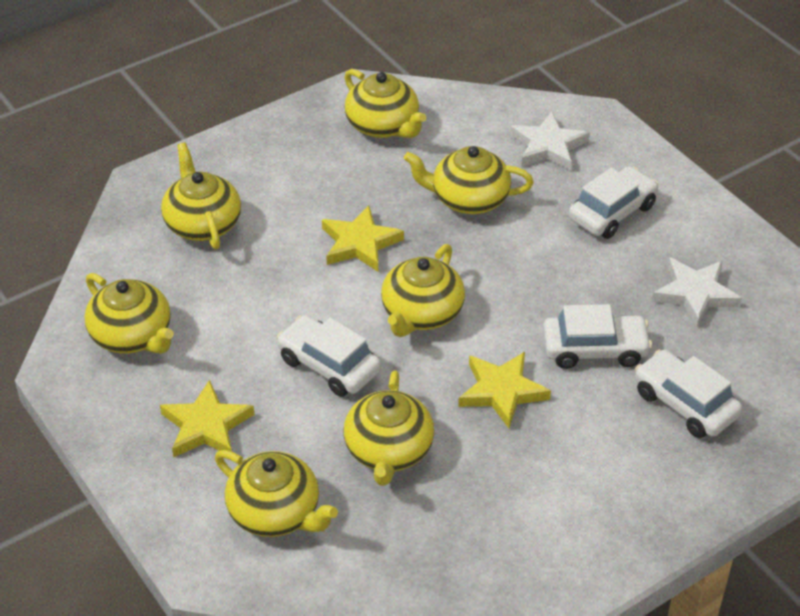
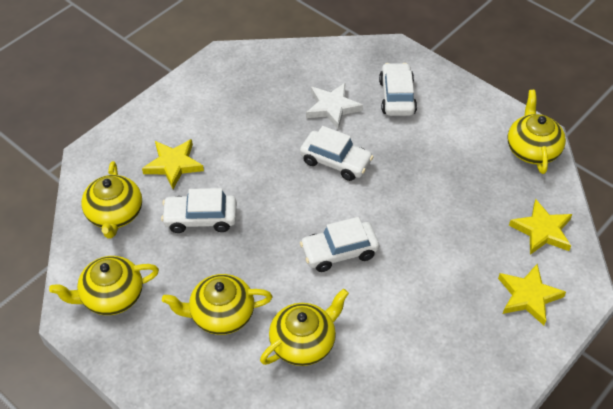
white star: [510,111,589,171] [652,257,742,327] = 2 -> [306,83,363,130] = 1
yellow teapot: [85,273,174,354] [161,143,241,249] [215,450,338,537] [344,69,426,138] [344,370,434,486] [381,244,465,337] [404,146,534,214] = 7 -> [49,256,159,315] [81,161,142,239] [162,274,272,335] [260,289,349,366] [508,90,566,174] = 5

